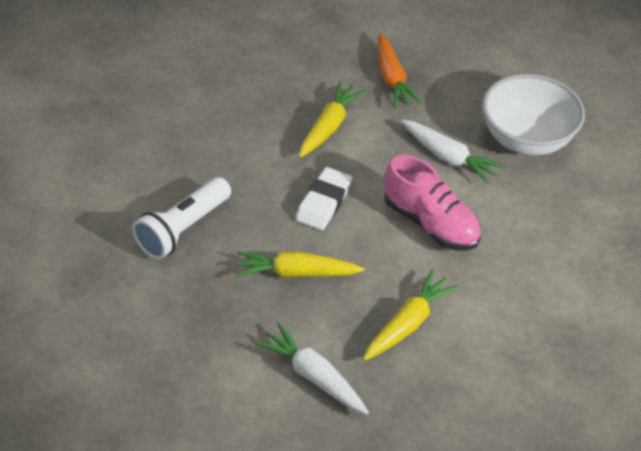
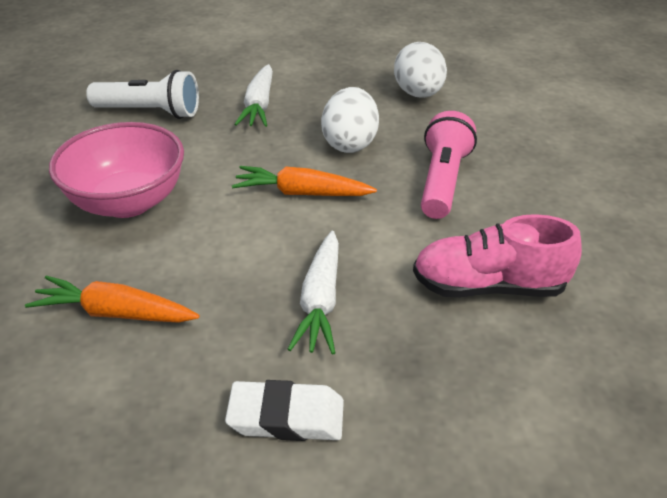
orange carrot: [378,33,422,108] = 1 -> [25,276,199,323] [232,166,377,196] = 2
pink bowl: none = 0 -> [49,122,184,218] = 1
pink flashlight: none = 0 -> [421,111,477,219] = 1
white bowl: [482,74,585,155] = 1 -> none = 0
white egg: none = 0 -> [321,87,379,153] [394,42,447,98] = 2
yellow carrot: [235,251,364,278] [299,82,365,158] [363,270,458,361] = 3 -> none = 0

